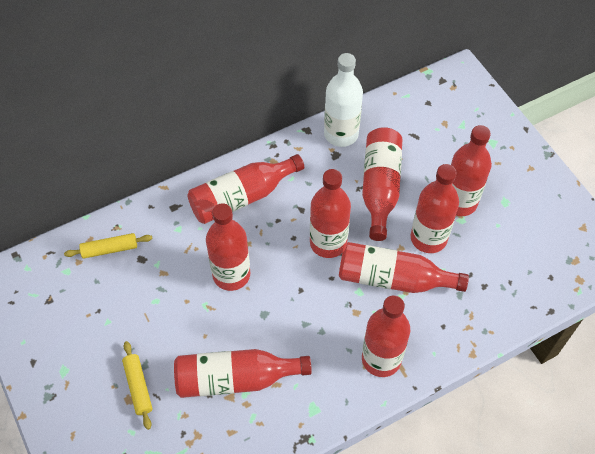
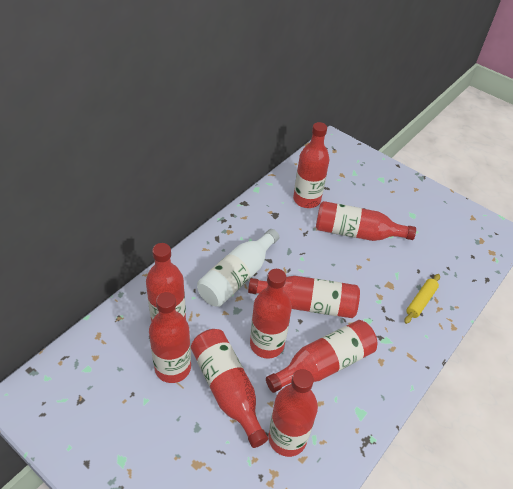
yellow rolling pin: [64,233,152,259] [122,341,152,430] = 2 -> [404,274,440,324] = 1

